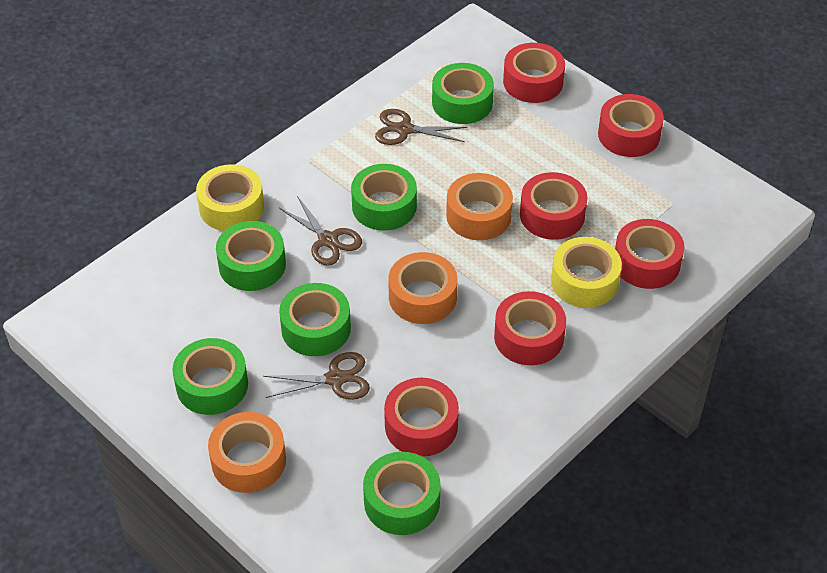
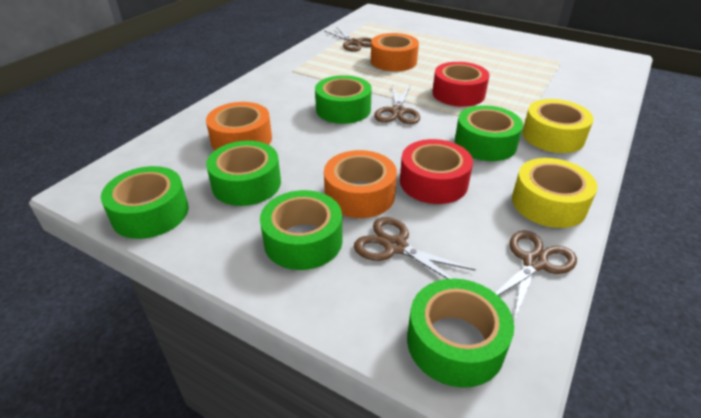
brown scissors: [263,352,370,400] [279,196,362,266] [375,109,468,145] = 3 -> [325,27,372,52] [354,217,476,279] [374,86,420,124] [495,230,577,320] = 4
red tape: [384,378,459,457] [494,291,566,365] [503,43,565,103] [520,172,588,240] [598,94,664,157] [615,219,685,289] = 6 -> [400,139,473,204] [432,62,489,107] = 2

